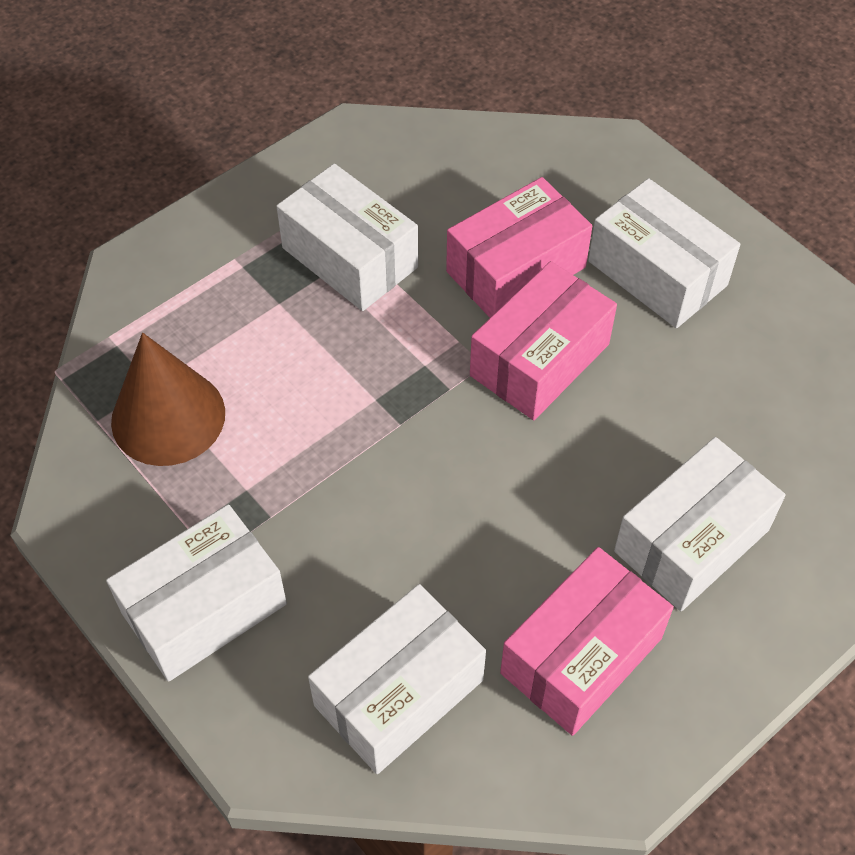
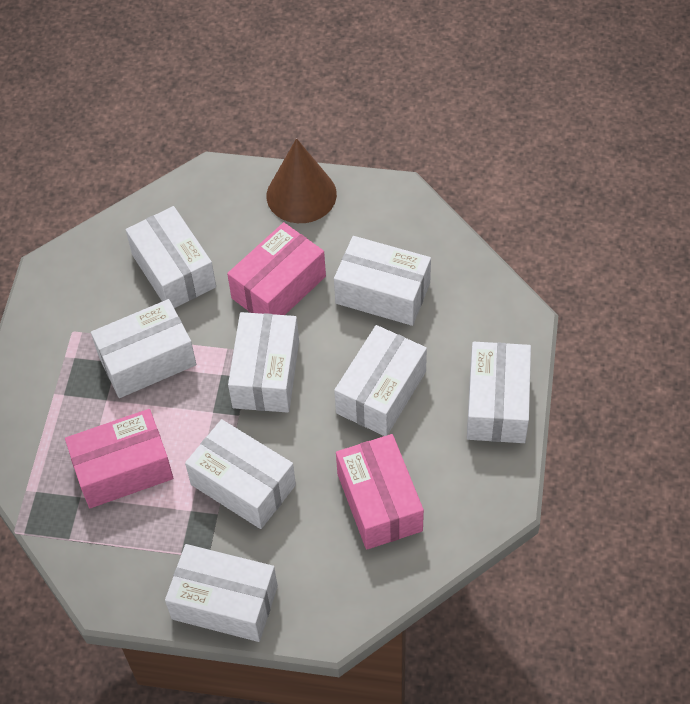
white box: [106,504,287,682] [276,163,418,311] [308,584,486,774] [588,178,740,328] [614,437,786,611] = 5 -> [91,299,196,398] [126,206,216,308] [165,544,278,642] [185,419,296,529] [228,312,299,413] [334,236,431,326] [334,325,427,436] [467,342,531,443] = 8

